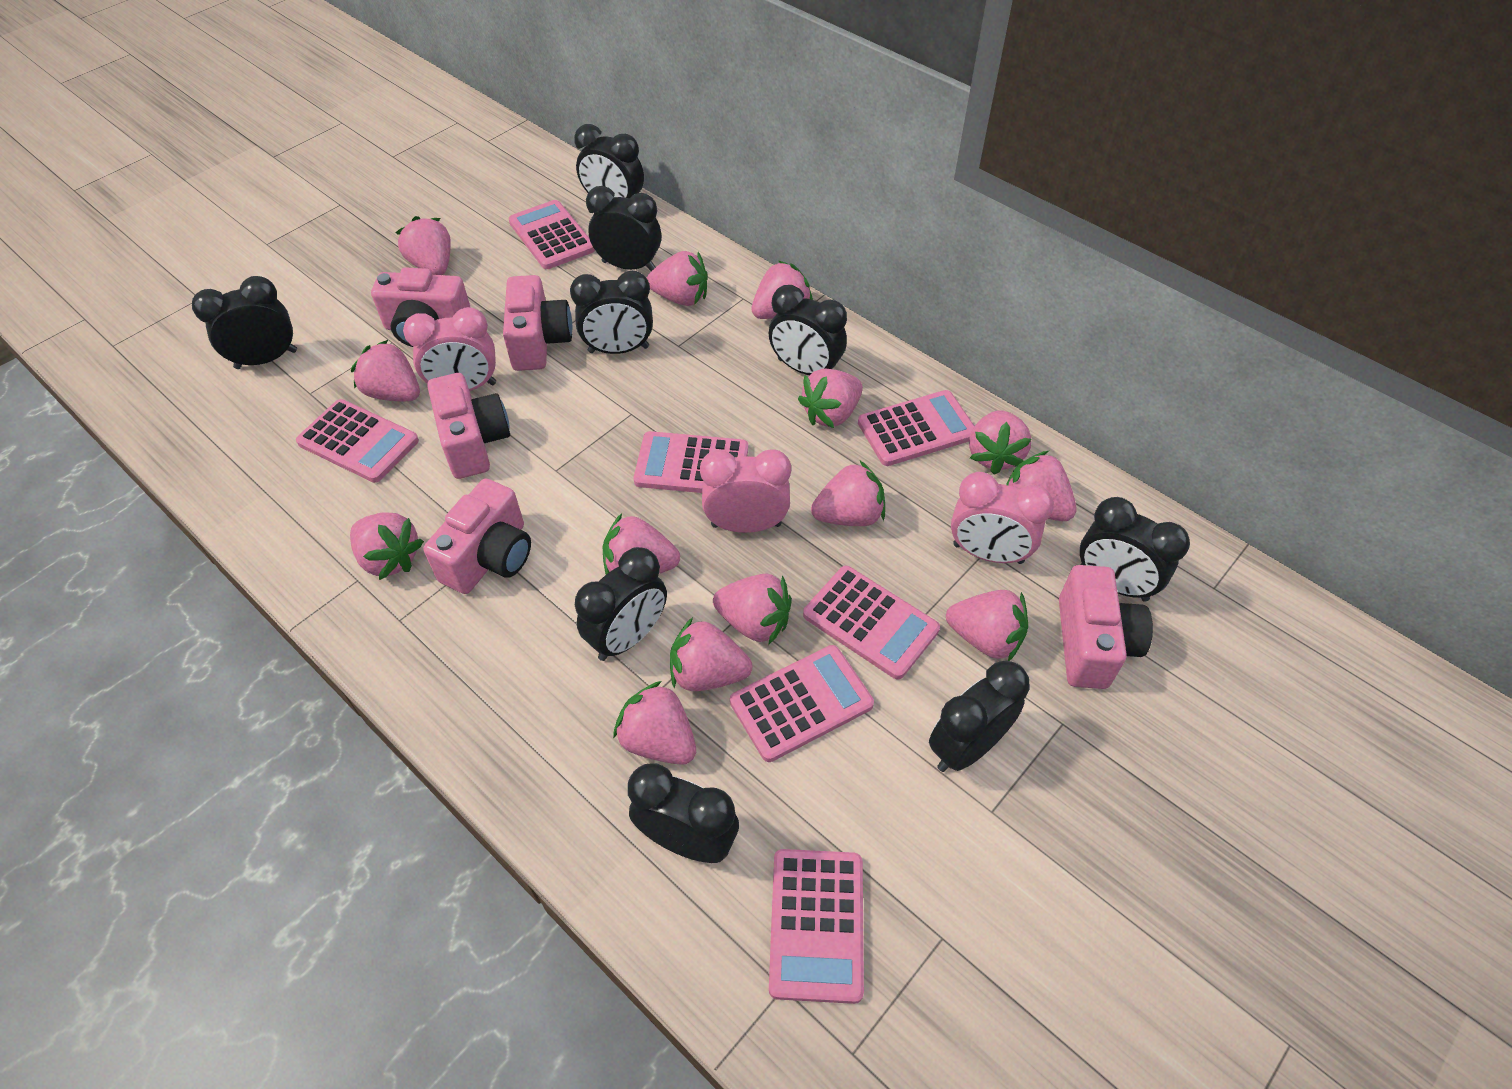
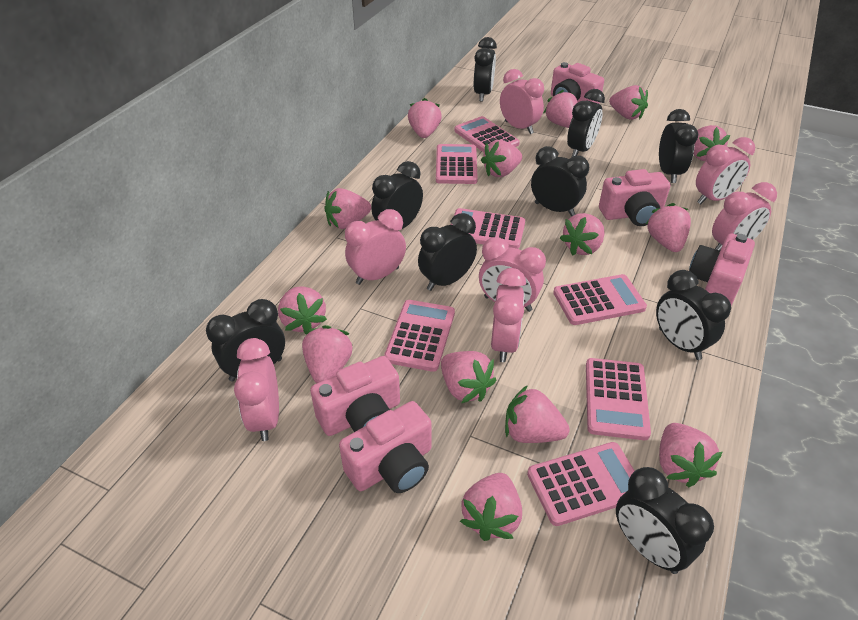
pink clock: [403,307,496,391] [700,449,791,533] [951,472,1054,564] = 3 -> [234,338,279,441] [345,209,406,285] [479,237,546,312] [491,268,526,362] [500,69,544,134] [696,137,755,204] [712,182,777,251] = 7

